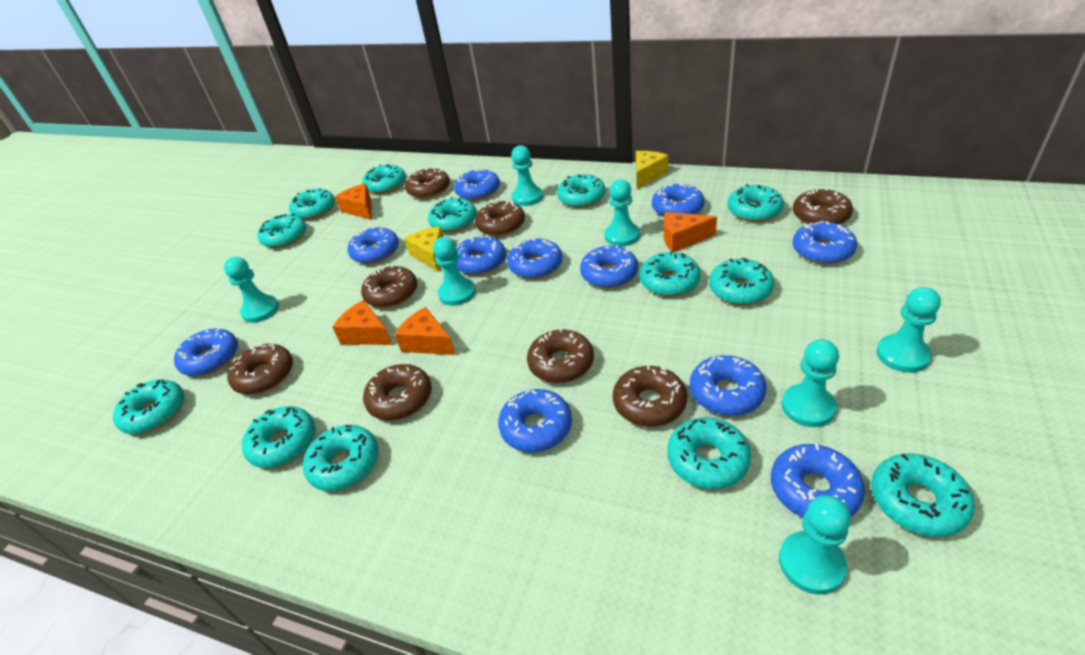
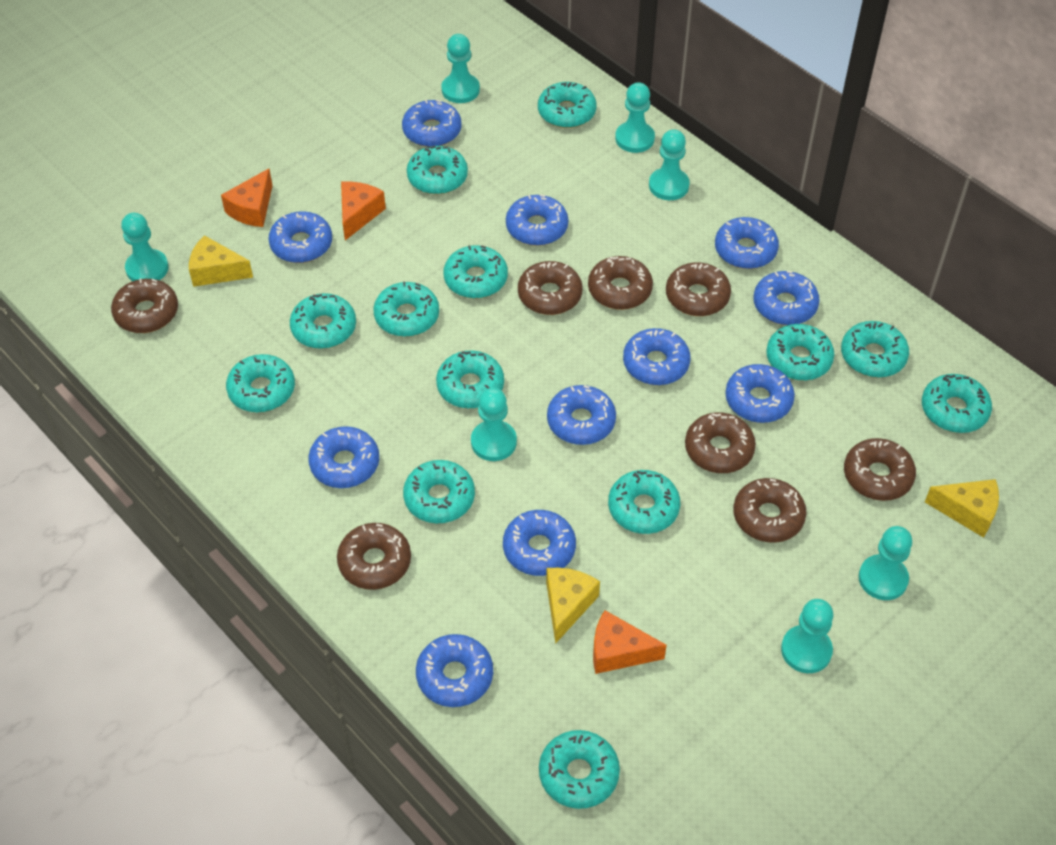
orange cheese: [332,300,392,345] [335,184,372,220] [395,307,455,355] [664,212,717,252] = 4 -> [221,169,273,227] [341,181,386,240] [593,610,667,674] = 3
yellow cheese: [404,226,444,271] [636,151,669,189] = 2 -> [189,235,253,287] [546,568,600,644] [925,479,999,538] = 3

